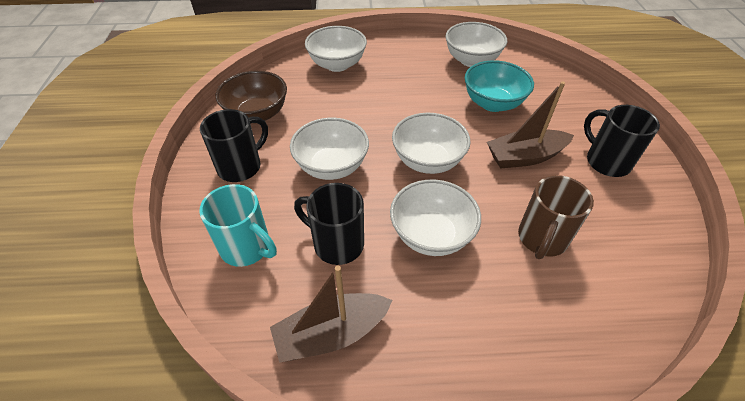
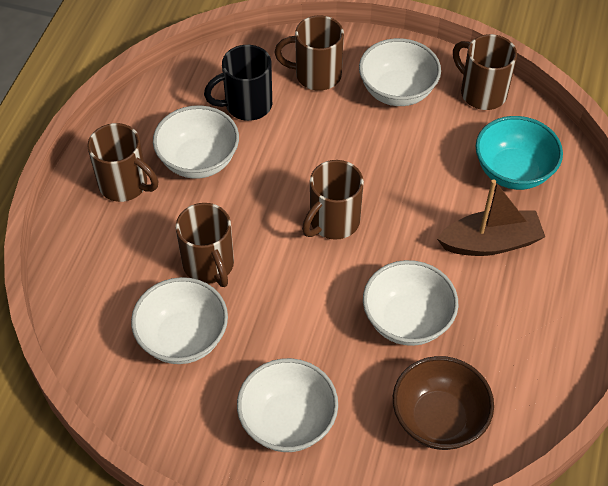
black mug: [200,109,268,182] [294,183,364,265] [584,105,660,177] = 3 -> [204,45,272,121] = 1
brown boat: [270,265,392,363] [487,81,574,169] = 2 -> [437,180,545,256] = 1
brown mug: [518,175,594,259] = 1 -> [88,123,158,202] [176,203,234,287] [274,15,344,91] [302,160,364,240] [453,34,517,110] = 5
turquoise mug: [199,184,277,267] = 1 -> none = 0

